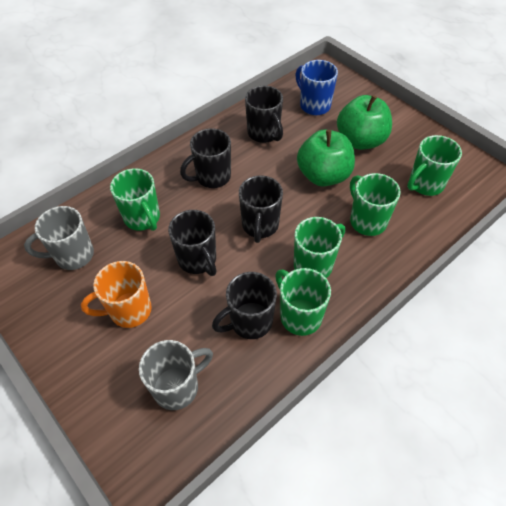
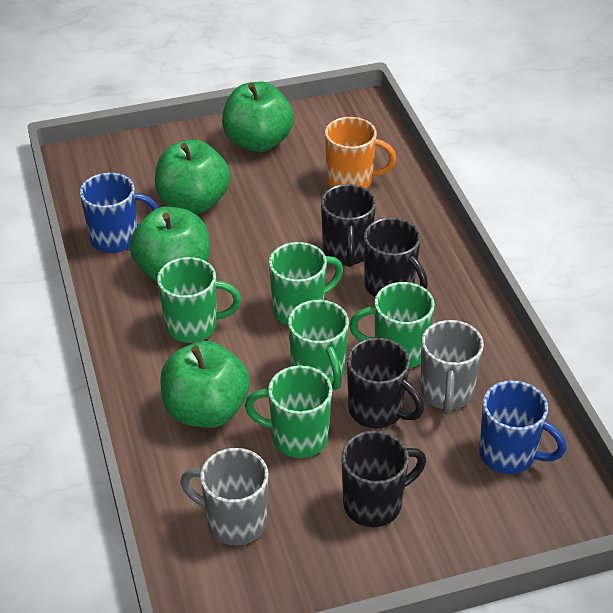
black mug: [168,210,217,276] [180,128,231,188] [212,272,277,339] [239,176,283,243] [245,86,283,143] = 5 -> [321,184,376,267] [341,431,426,527] [347,338,424,428] [364,218,428,297] = 4
blue mug: [295,60,338,115] = 1 -> [80,173,158,253] [479,380,566,474] = 2
green apple: [297,129,355,187] [337,95,392,150] = 2 -> [130,206,210,282] [155,140,230,214] [160,341,250,428] [222,82,294,152] = 4

